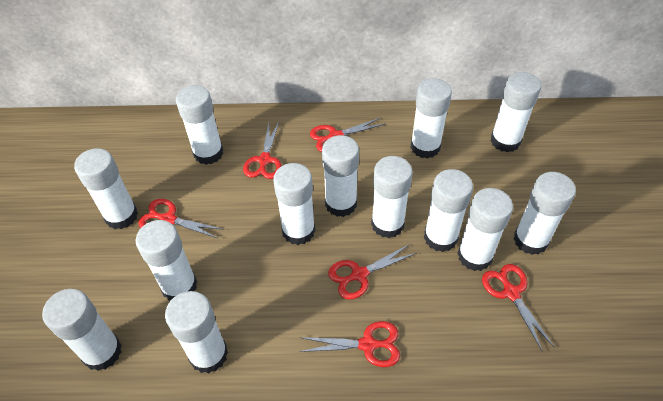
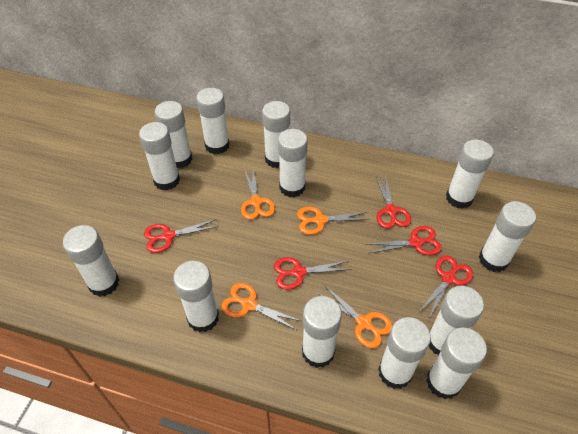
orange scissors: none = 0 -> [221,283,301,330] [241,169,275,220] [297,207,370,235] [317,285,393,348] = 4
red scissors: [138,199,224,238] [243,122,282,179] [299,321,400,367] [310,118,385,152] [328,244,417,300] [482,264,555,352] = 6 -> [144,219,219,253] [274,257,352,290] [367,226,442,256] [376,175,411,229] [418,255,473,318] = 5

